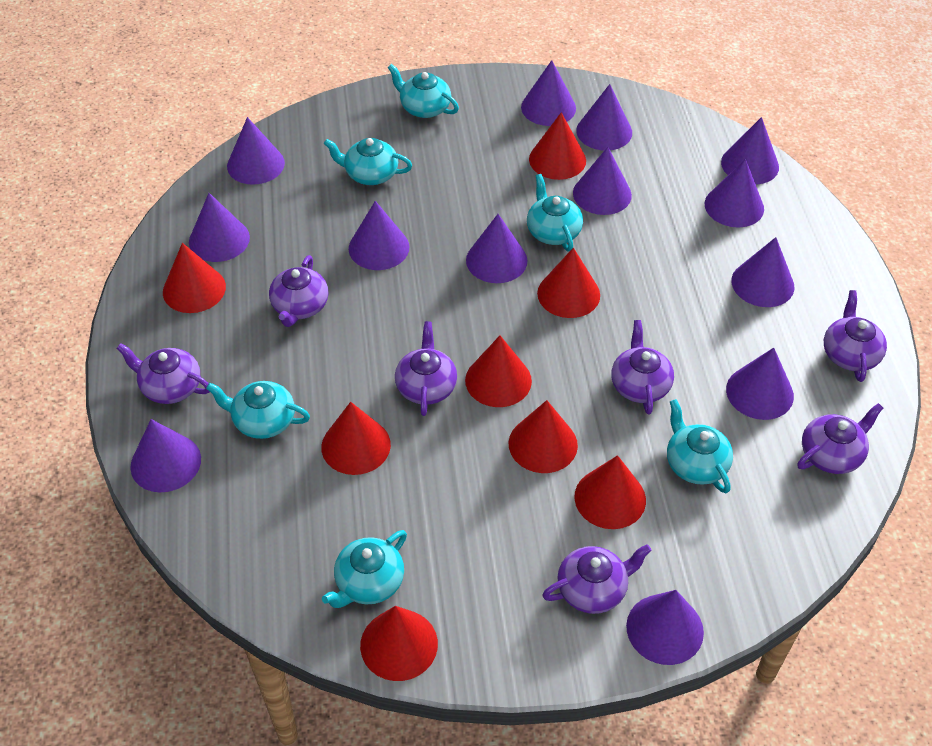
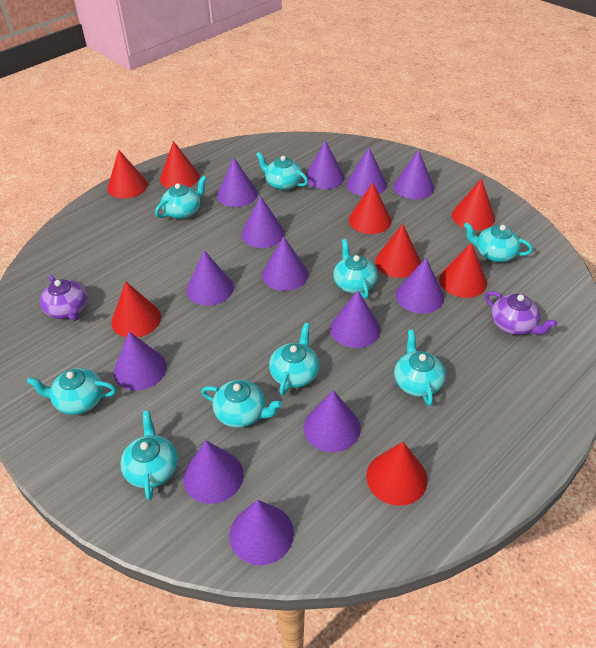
purple teapot: [116,343,210,404] [269,255,328,327] [395,321,457,416] [542,544,652,614] [611,320,674,414] [797,403,883,474] [824,290,887,382] = 7 -> [40,275,87,321] [485,291,557,335] = 2
turquoise teapot: [206,381,310,439] [322,530,407,608] [324,138,412,185] [388,64,459,118] [527,174,583,252] [667,399,733,493] = 6 -> [27,368,116,415] [120,411,178,500] [155,176,207,219] [201,380,282,428] [256,152,308,190] [269,323,319,395] [333,239,378,299] [394,330,446,406] [464,222,533,262] = 9

